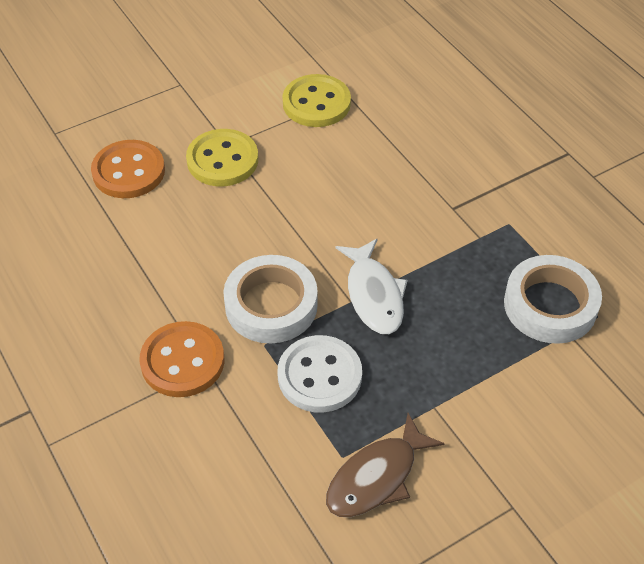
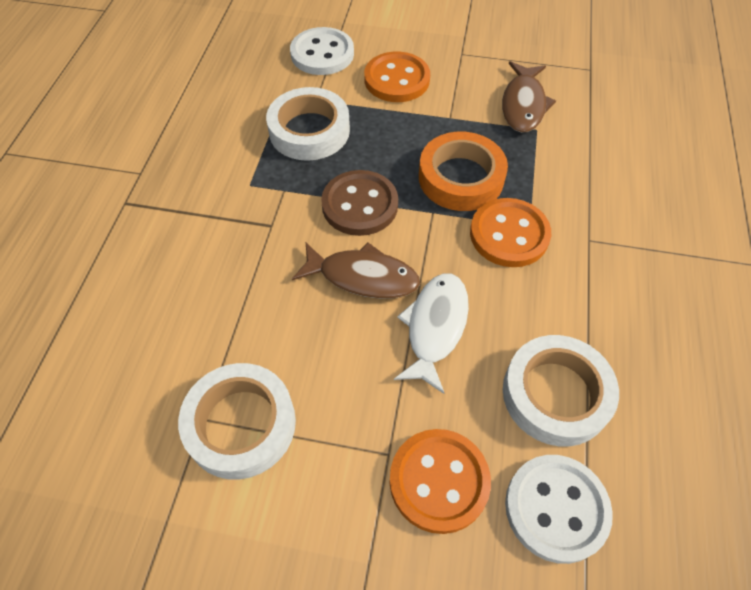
brown button: none = 0 -> [321,170,398,236] = 1
brown fish: [326,413,445,517] = 1 -> [292,243,420,299] [502,61,556,133] = 2
orange button: [91,140,165,198] [139,321,224,397] = 2 -> [364,52,430,102] [390,429,491,534] [470,198,551,267] = 3
orange tape: none = 0 -> [419,132,508,211] = 1
white button: [277,335,362,412] = 1 -> [290,27,354,75] [505,455,613,564] = 2
white tape: [223,255,318,343] [504,255,602,344] = 2 -> [178,363,296,480] [266,87,350,161] [503,335,619,447] = 3
yellow button: [186,129,258,186] [283,74,351,127] = 2 -> none = 0

